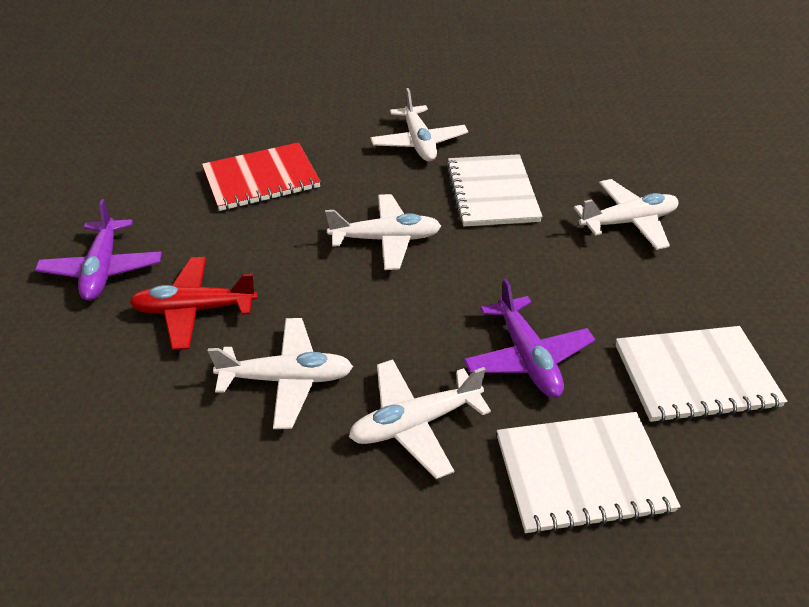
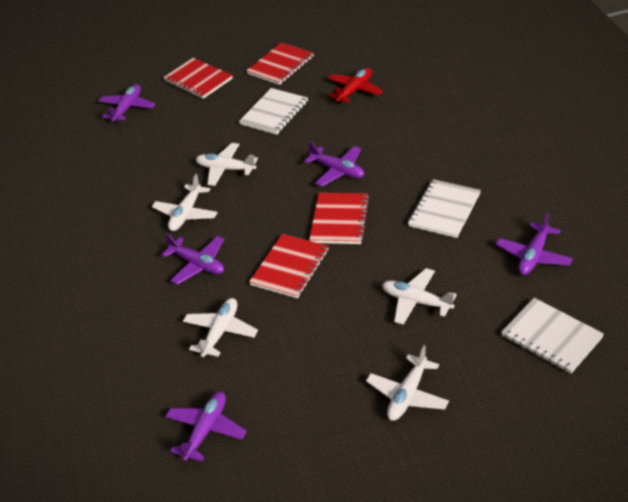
purple plane: [35,199,162,301] [464,278,595,398] = 2 -> [99,84,155,123] [161,233,224,285] [165,392,247,462] [304,142,364,186] [496,213,573,275] = 5
red notebook: [202,142,321,211] = 1 -> [163,58,233,99] [246,43,314,85] [249,234,329,298] [309,193,370,244] = 4

